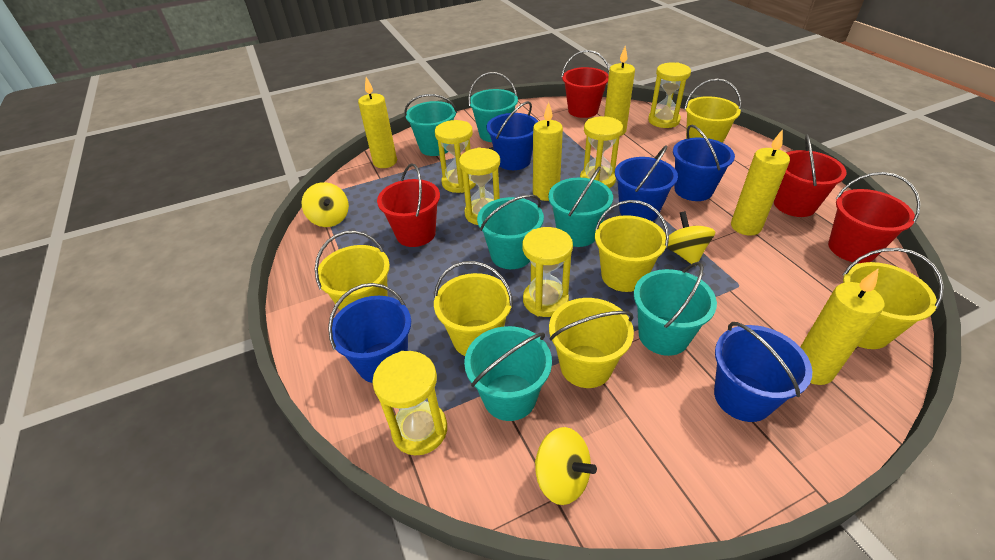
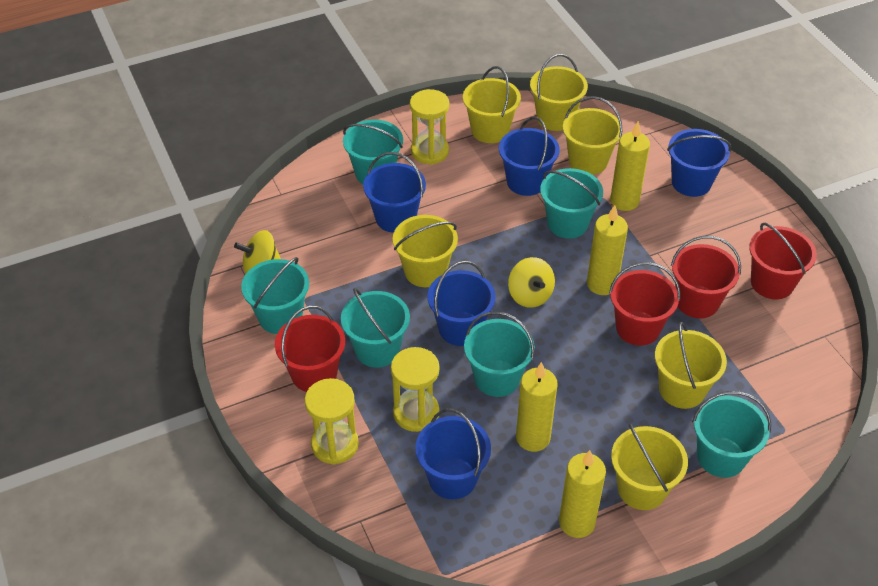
yellow candle: [358,77,397,168] [533,102,563,201] [604,46,635,136] [731,129,790,236] [800,268,884,385] = 5 -> [516,362,558,452] [559,450,606,538] [587,205,628,295] [610,121,650,211] = 4
yellow hourglass: [372,351,447,455] [435,120,476,193] [459,147,500,225] [522,227,573,317] [580,116,623,188] [648,62,691,128] = 6 -> [305,378,359,465] [391,347,439,432] [410,89,449,165] = 3
yellow spinning top: [302,182,349,227] [535,427,597,505] [667,211,715,264] = 3 -> [234,230,281,273] [508,257,555,308] = 2

